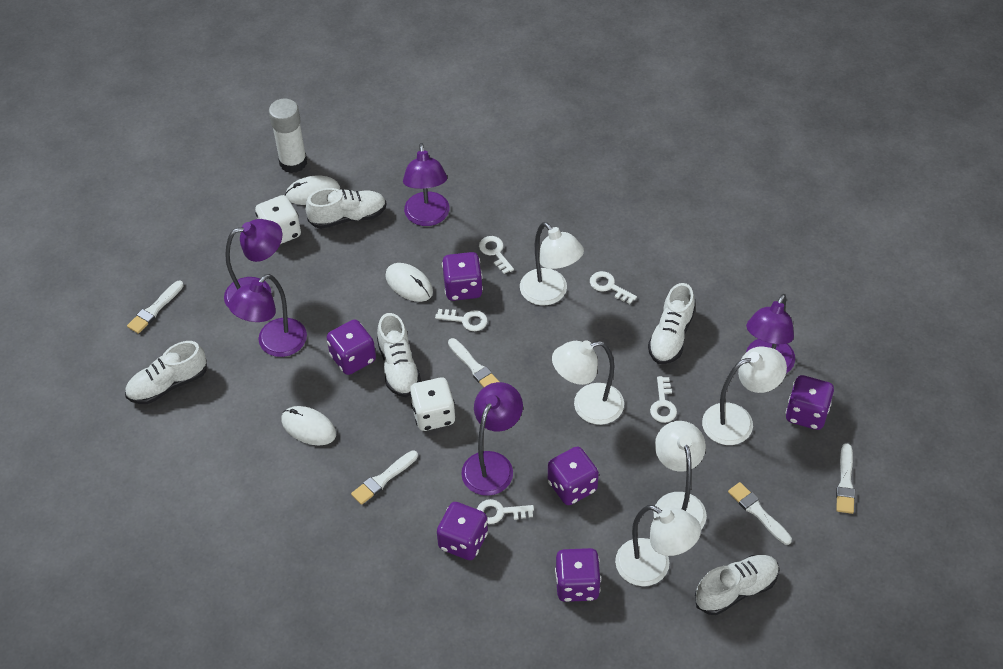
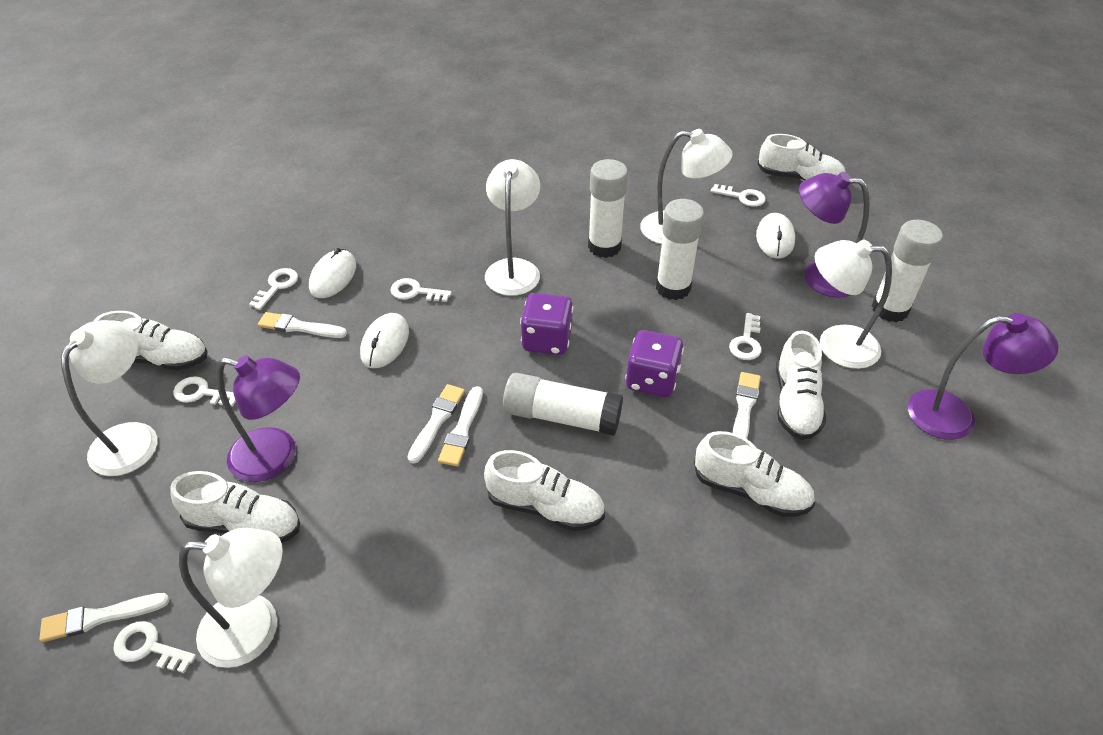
purple dice: [327,319,376,375] [437,502,488,560] [442,252,483,301] [548,446,599,505] [555,548,601,602] [786,375,834,430] = 6 -> [520,293,573,355] [625,330,684,397] = 2
purple lamp: [224,219,282,308] [228,274,307,357] [403,143,450,226] [461,382,523,496] [746,294,795,373] = 5 -> [216,356,300,482] [799,172,870,298] [908,313,1059,440] = 3
white dice: [255,195,301,244] [410,377,455,431] = 2 -> none = 0
white glue stick: [269,99,307,173] = 1 -> [503,373,623,436] [588,159,628,258] [656,199,704,300] [871,220,943,322] = 4
white key: [435,309,487,331] [477,499,534,524] [479,236,514,274] [590,271,637,304] [650,376,677,423] = 5 -> [113,621,196,673] [173,376,236,406] [249,268,298,310] [390,278,452,302] [711,184,766,207] [729,313,762,360] = 6
white shoe: [125,341,207,404] [306,188,386,229] [377,313,421,397] [648,283,695,364] [695,555,779,615] = 5 -> [94,311,208,370] [170,471,300,543] [484,450,605,531] [694,431,815,517] [757,134,845,181] [776,330,826,440] = 6

